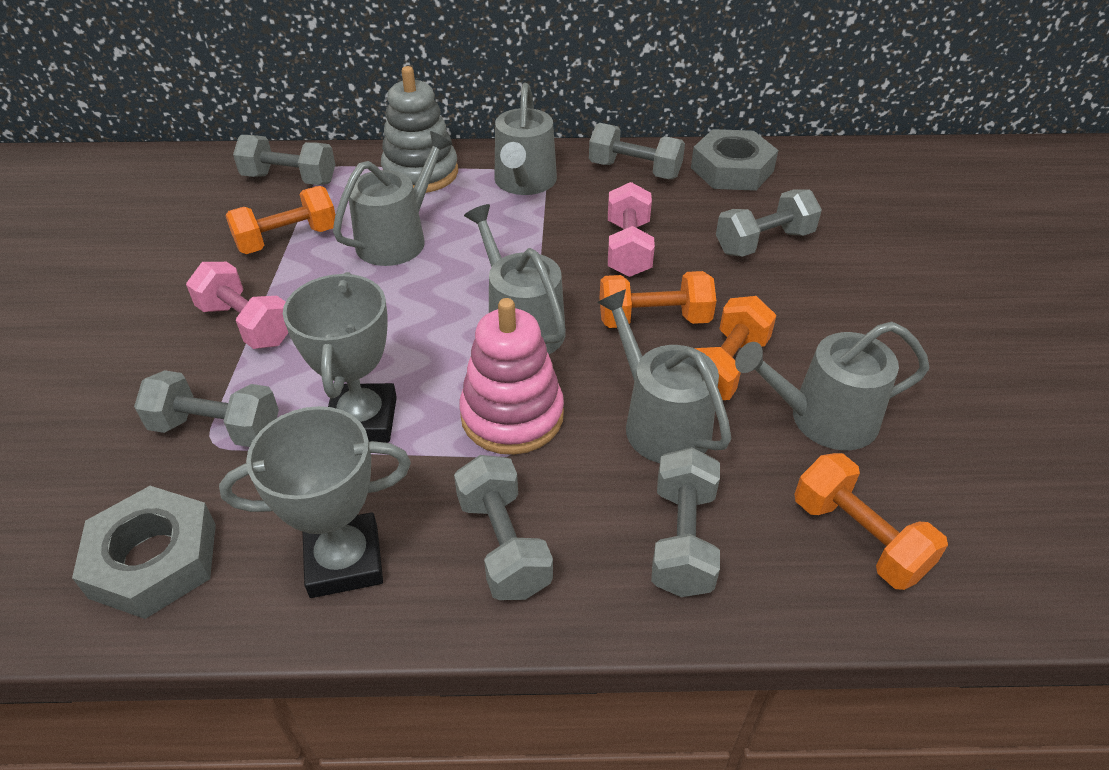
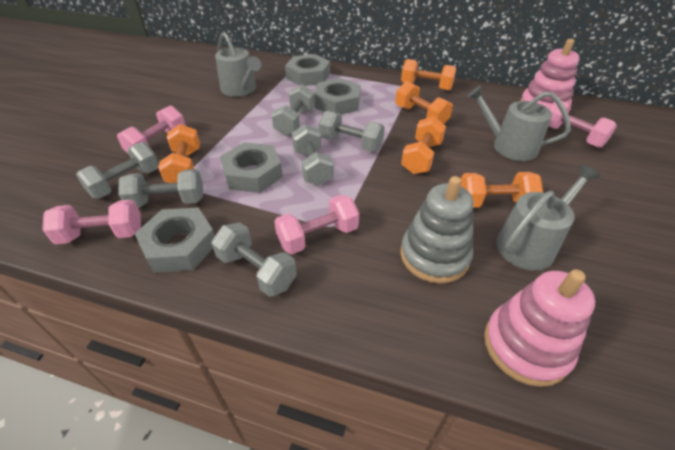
grey nut: [72,486,216,619] [691,129,778,191] = 2 -> [135,207,215,273] [220,142,283,193] [285,54,330,86] [314,78,361,115] = 4
grey trophy: [219,406,411,598] [283,272,397,443] = 2 -> none = 0
grey watering can: [333,131,453,266] [464,204,566,354] [494,83,557,195] [597,289,731,463] [735,322,930,450] = 5 -> [215,32,261,97] [467,85,571,161] [496,165,600,271] = 3
orange dumbbell: [225,186,335,254] [600,271,716,328] [694,296,776,400] [795,453,948,590] = 4 -> [158,124,200,183] [395,81,453,124] [401,59,456,91] [401,117,446,174] [461,172,543,208] = 5
pink dumbbell: [186,262,288,349] [608,182,655,277] = 2 -> [42,200,141,244] [117,105,186,153] [274,195,359,254] [549,101,617,148] = 4
pink stacking toy: [459,298,564,455] = 1 -> [484,269,595,387] [520,39,579,109] = 2

